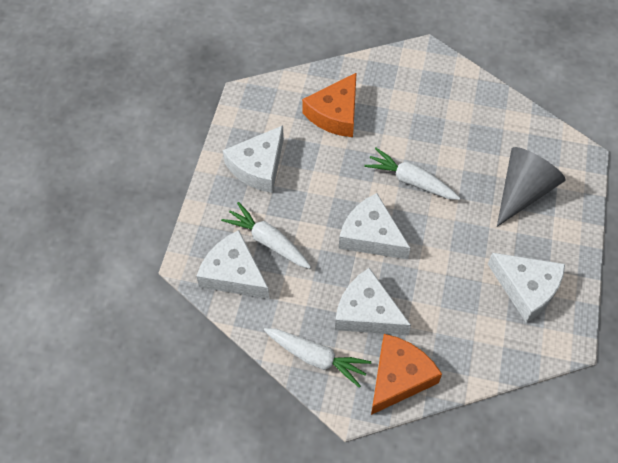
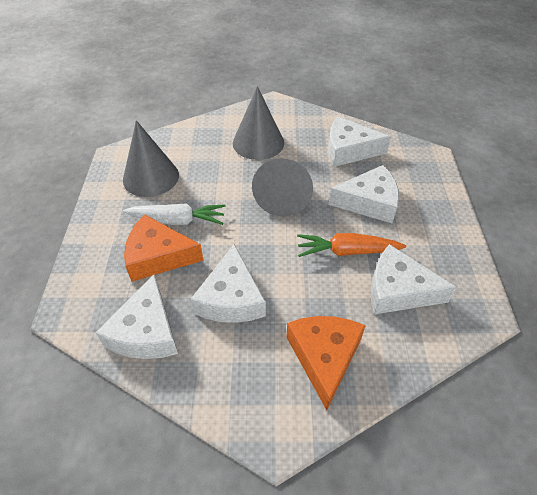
grey cone: [497,147,566,227] = 1 -> [123,120,179,197] [233,86,284,160] [252,158,313,216] = 3
orange carrot: none = 0 -> [297,233,406,257] = 1
white carrot: [221,202,311,269] [264,328,371,388] [364,148,460,200] = 3 -> [123,203,225,225] = 1

